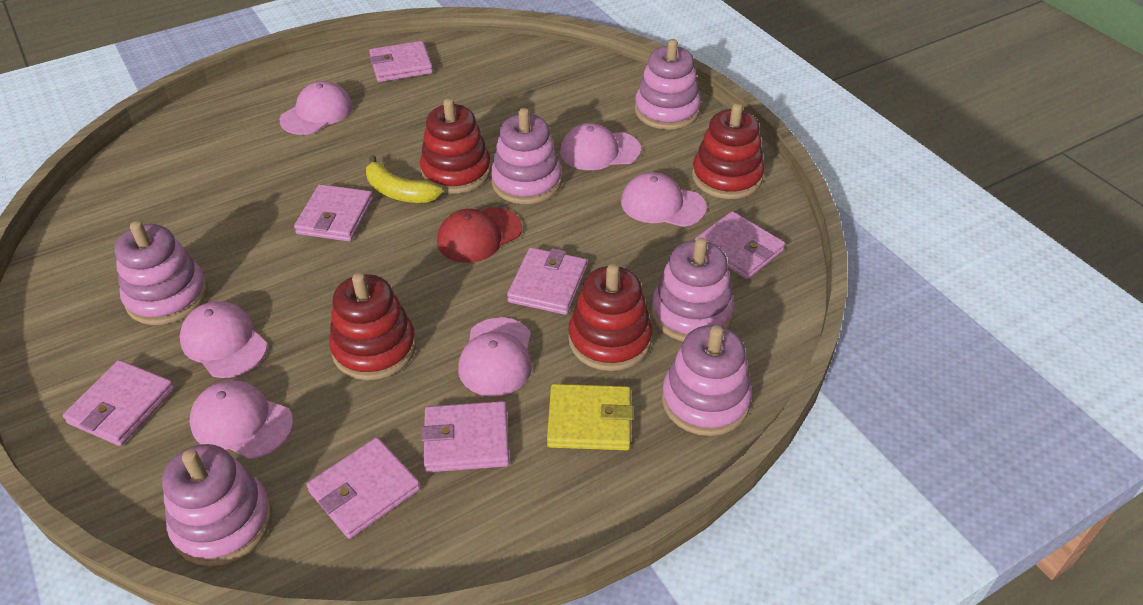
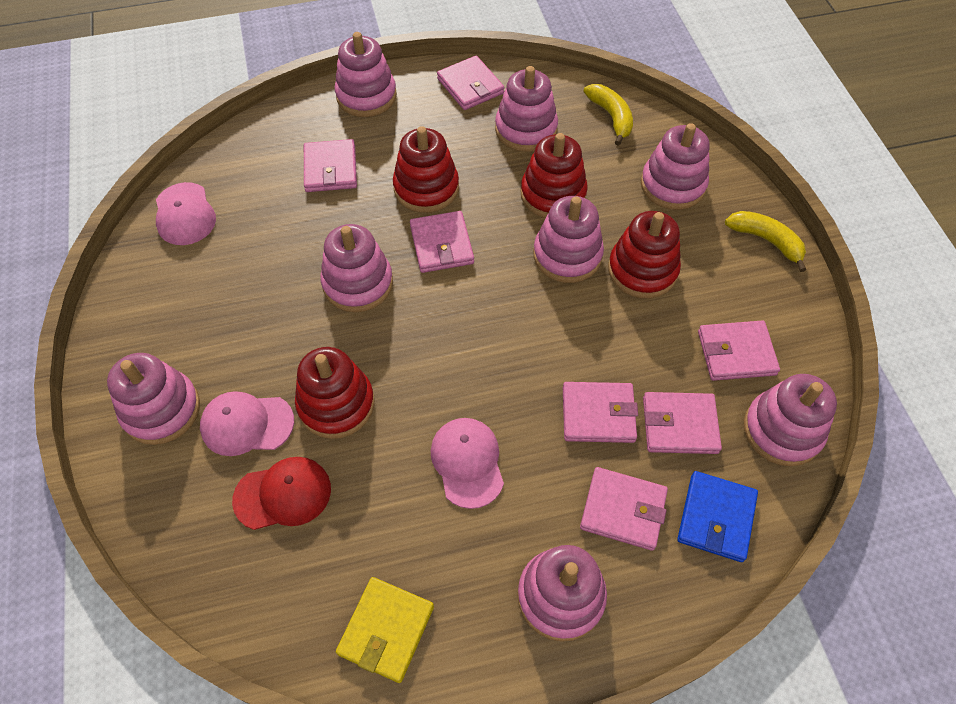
blue wallet: none = 0 -> [677,471,758,562] = 1
pink cap: [180,301,268,378] [189,380,293,459] [280,81,353,135] [458,317,532,396] [560,123,641,170] [621,172,707,227] = 6 -> [156,182,216,245] [200,391,294,456] [431,418,504,509] = 3
pink stacking toy: [115,221,208,325] [162,444,272,566] [491,108,562,204] [635,39,701,130] [651,238,734,342] [662,325,752,436] = 6 -> [107,353,200,445] [320,224,393,312] [335,32,397,117] [495,66,558,152] [517,545,607,642] [533,196,604,283] [641,123,710,210] [744,374,837,466] = 8
yellow banana: [366,155,443,203] = 1 -> [583,84,633,146] [725,211,806,272] = 2

